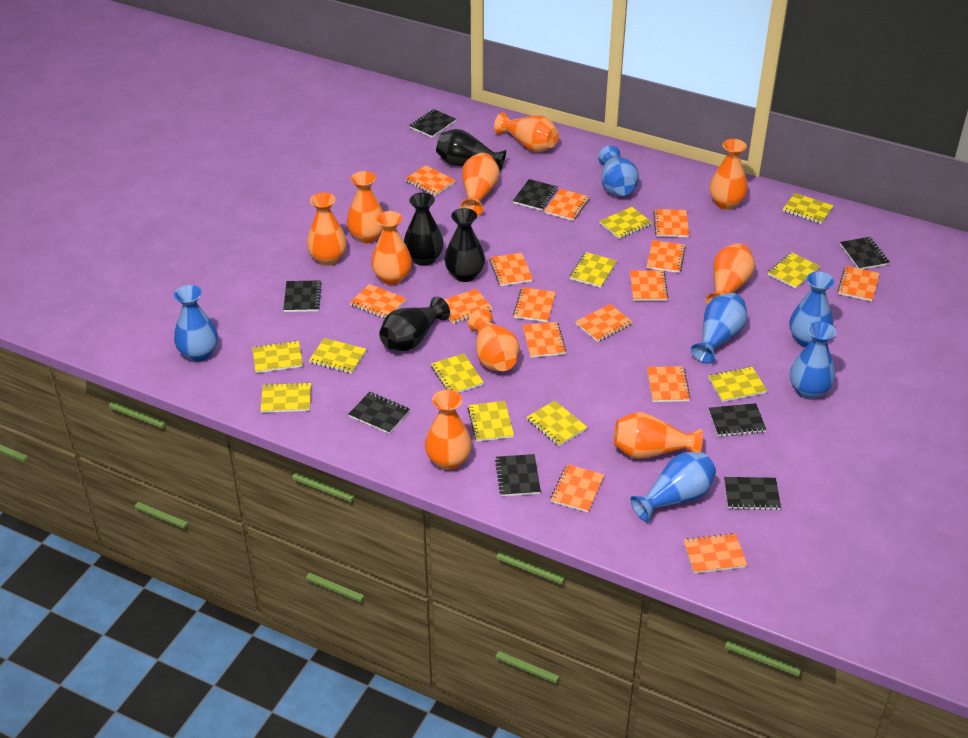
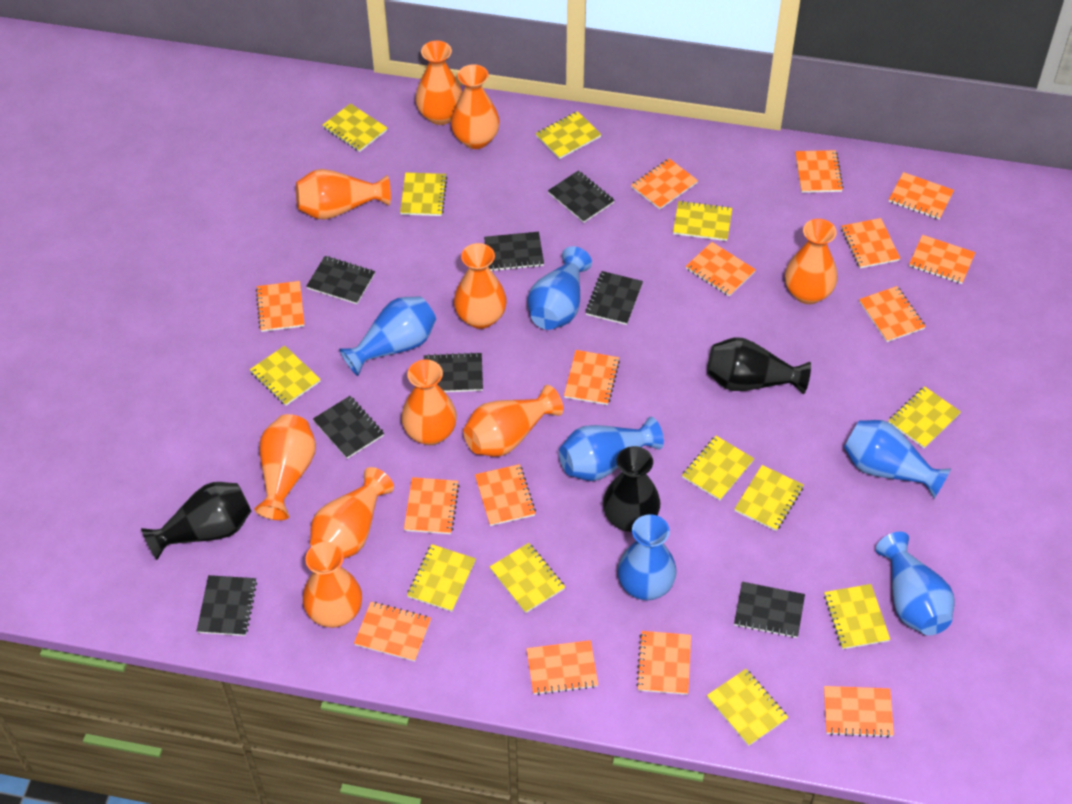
black vase: [379,296,450,351] [404,193,444,266] [436,129,506,172] [444,208,485,282] = 4 -> [141,482,251,560] [603,446,660,532] [707,337,811,394] = 3
yellow notebook: [252,341,303,373] [260,382,311,413] [309,338,366,374] [431,354,484,393] [468,401,514,442] [527,401,587,446] [570,252,617,288] [600,207,652,239] [708,366,767,402] [768,252,820,289] [783,193,834,224] = 11 -> [250,346,321,406] [323,103,387,152] [400,172,447,216] [407,544,476,612] [490,543,565,613] [535,111,602,159] [673,201,732,241] [682,436,754,500] [707,669,788,746] [735,465,804,531] [824,584,890,649] [888,386,961,449] = 12

